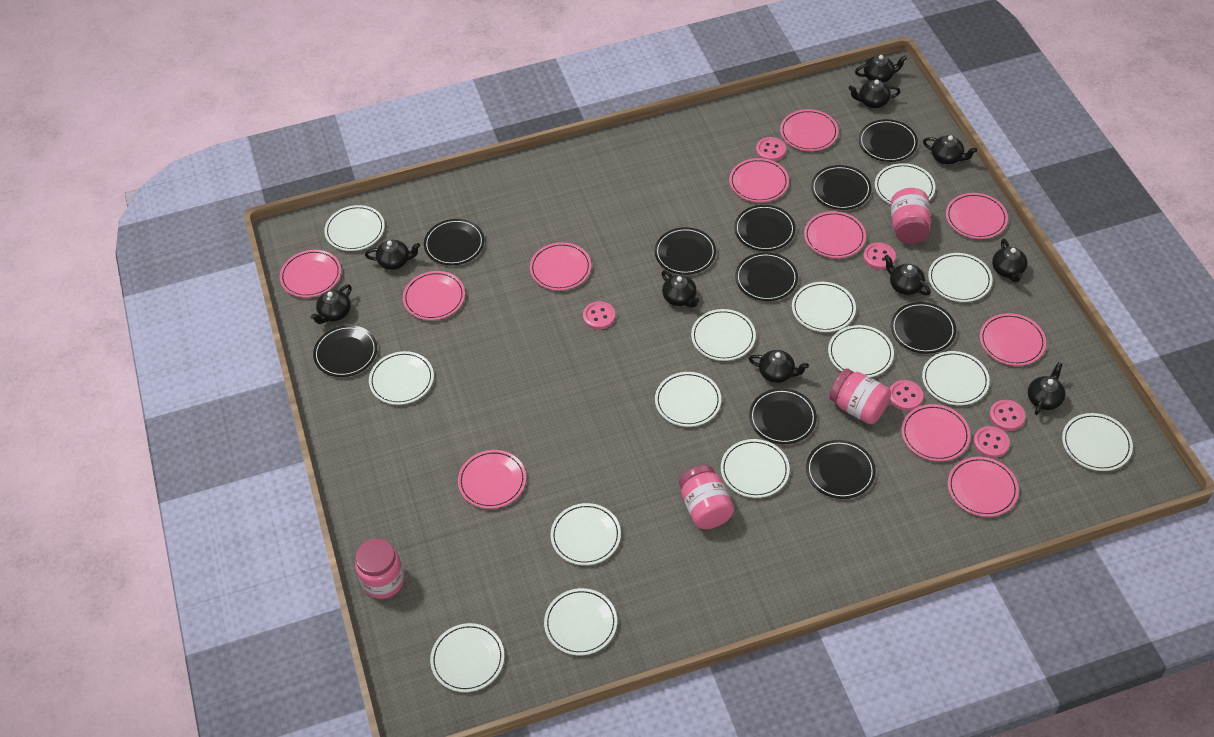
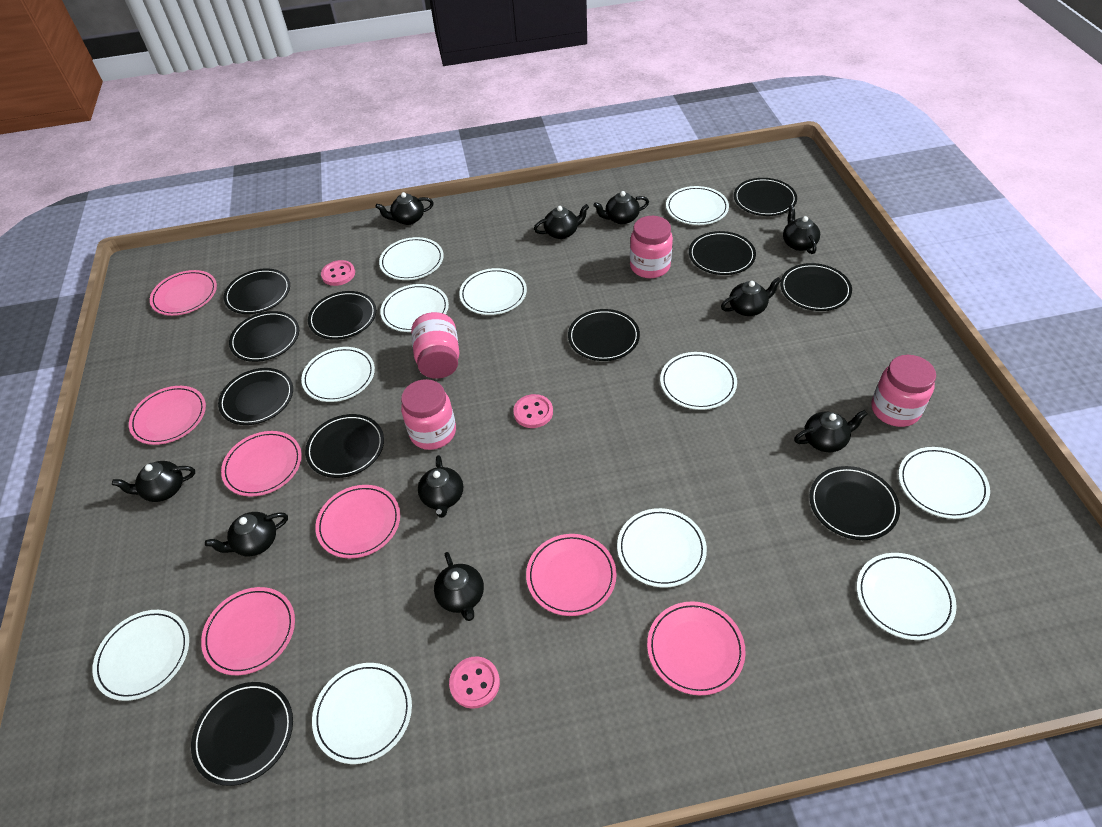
black plate: [313,325,377,377] [424,219,484,265] [655,227,716,275] [734,205,796,251] [735,252,798,301] [749,388,817,444] [806,440,876,499] [811,165,872,210] [859,119,918,162] [891,302,956,354] = 10 -> [191,682,293,786] [218,368,293,425] [224,269,290,314] [229,311,299,362] [305,414,384,478] [308,291,376,340] [568,309,640,361] [689,231,756,275] [734,178,797,216] [780,263,852,311] [809,466,900,540] = 11
pink button: [583,301,616,330] [756,137,786,161] [863,242,896,270] [889,380,923,411] [973,426,1010,458] [989,400,1025,431] = 6 -> [321,260,355,286] [449,657,500,709] [513,394,553,428] = 3
pink plate: [280,250,341,298] [403,271,465,320] [458,450,526,509] [530,242,591,290] [729,158,789,202] [780,109,839,151] [804,211,866,258] [901,404,971,461] [946,193,1008,239] [948,457,1019,517] [980,313,1046,366] = 11 -> [129,386,206,445] [150,270,217,316] [201,587,295,675] [221,431,302,497] [315,485,400,558] [526,534,617,616] [647,601,746,695] = 7
white plate: [324,205,385,251] [369,351,434,405] [430,623,504,692] [544,588,617,655] [550,503,621,565] [655,372,721,427] [691,309,756,361] [721,439,790,498] [792,282,856,332] [828,325,894,377] [875,163,935,204] [922,351,990,405] [928,253,992,302] [1062,413,1133,471] = 14 -> [92,610,189,701] [301,347,375,402] [312,663,412,764] [379,237,444,280] [380,284,449,332] [459,268,527,315] [617,508,707,587] [660,352,737,410] [666,186,729,225] [857,553,957,640] [899,447,990,519] = 11

